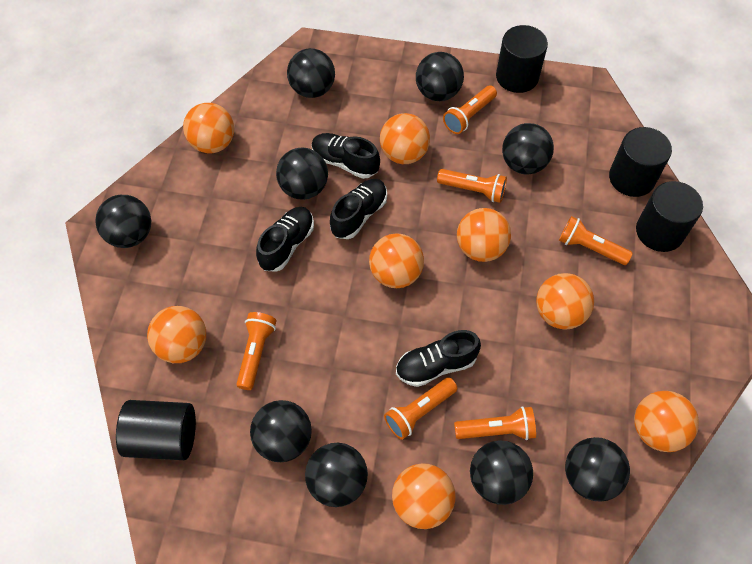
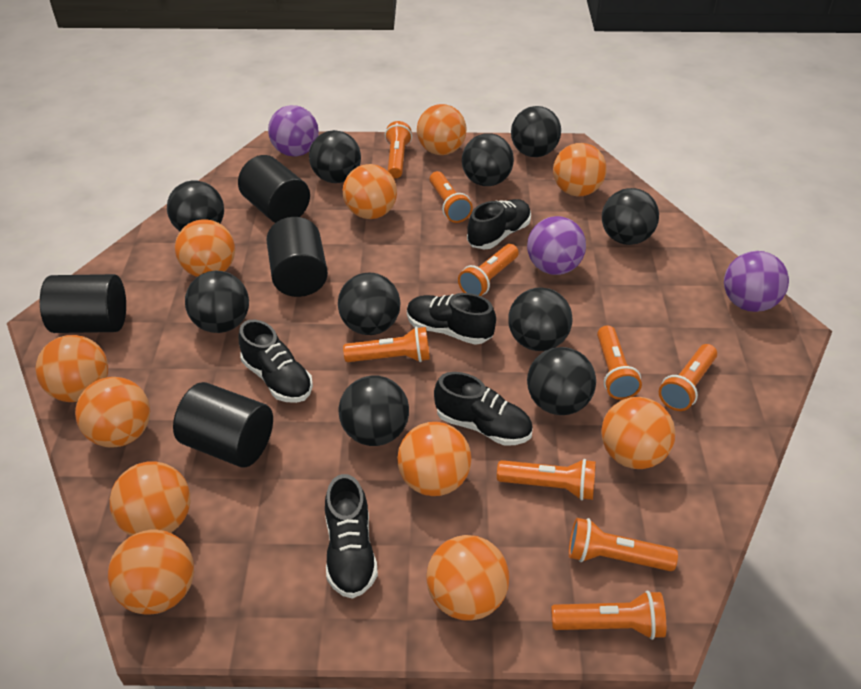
black ball: [95,195,151,248] [250,400,312,462] [276,148,328,200] [287,48,335,98] [305,443,368,507] [416,52,464,101] [470,441,533,505] [502,123,554,174] [565,437,630,502] = 9 -> [167,181,224,231] [185,270,249,333] [309,130,361,183] [338,273,401,335] [339,376,409,446] [462,133,514,186] [508,287,573,351] [511,106,561,157] [527,347,596,415] [602,188,659,245] = 10
black shoe: [256,207,314,272] [312,133,380,179] [330,179,387,239] [396,330,481,387] = 4 -> [239,319,313,403] [325,474,378,599] [407,293,496,345] [434,372,533,446] [467,199,531,250] = 5
orange ball: [147,306,206,363] [183,103,234,153] [369,234,424,288] [380,113,430,164] [392,463,456,529] [457,208,511,262] [536,273,594,330] [634,391,699,452] = 8 -> [36,335,108,402] [75,377,150,448] [108,529,194,615] [110,461,190,536] [175,219,235,277] [343,164,397,219] [397,422,472,496] [417,104,466,155] [426,535,509,621] [553,143,607,196] [601,397,676,469] = 11
orange flashlight: [236,312,276,390] [384,377,457,440] [437,169,507,203] [443,86,497,134] [454,406,536,440] [559,216,633,265] = 6 -> [343,327,430,362] [385,121,412,178] [429,171,473,223] [458,244,519,296] [497,459,596,500] [551,590,666,640] [569,518,678,571] [597,325,642,400] [659,344,717,411] = 9
purple ball: none = 0 -> [268,105,319,157] [527,216,586,275] [724,251,789,312] = 3

